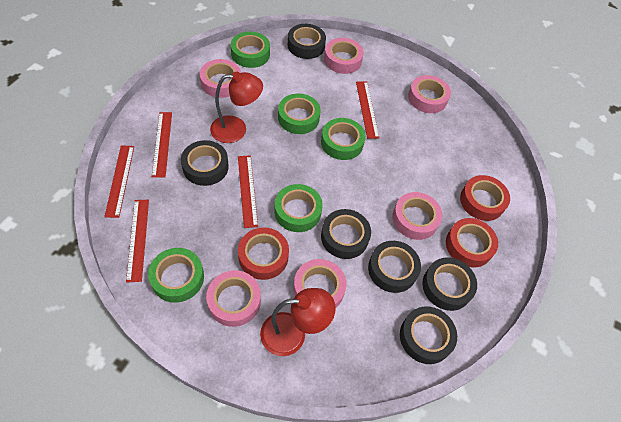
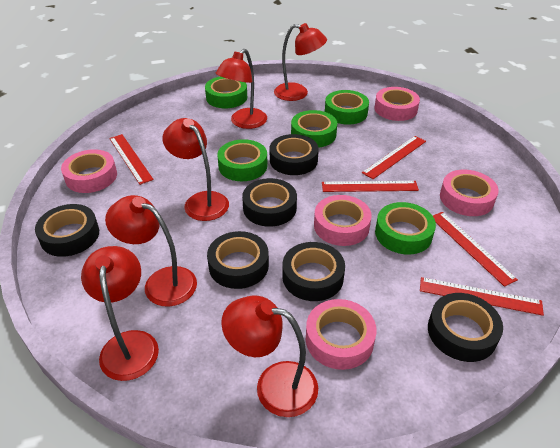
pink tape: [200,59,241,98] [206,270,261,327] [293,259,346,307] [324,38,364,74] [392,192,442,240] [408,75,451,113] = 6 -> [61,149,117,193] [306,299,377,370] [314,195,372,246] [374,87,420,121] [440,170,499,216] = 5
red lamp: [210,72,263,143] [260,288,336,356] = 2 -> [81,246,159,381] [105,195,197,307] [163,118,229,221] [215,49,267,129] [221,296,318,417] [274,23,327,101] = 6
red tape: [238,228,289,280] [446,218,498,268] [460,175,510,221] = 3 -> none = 0

